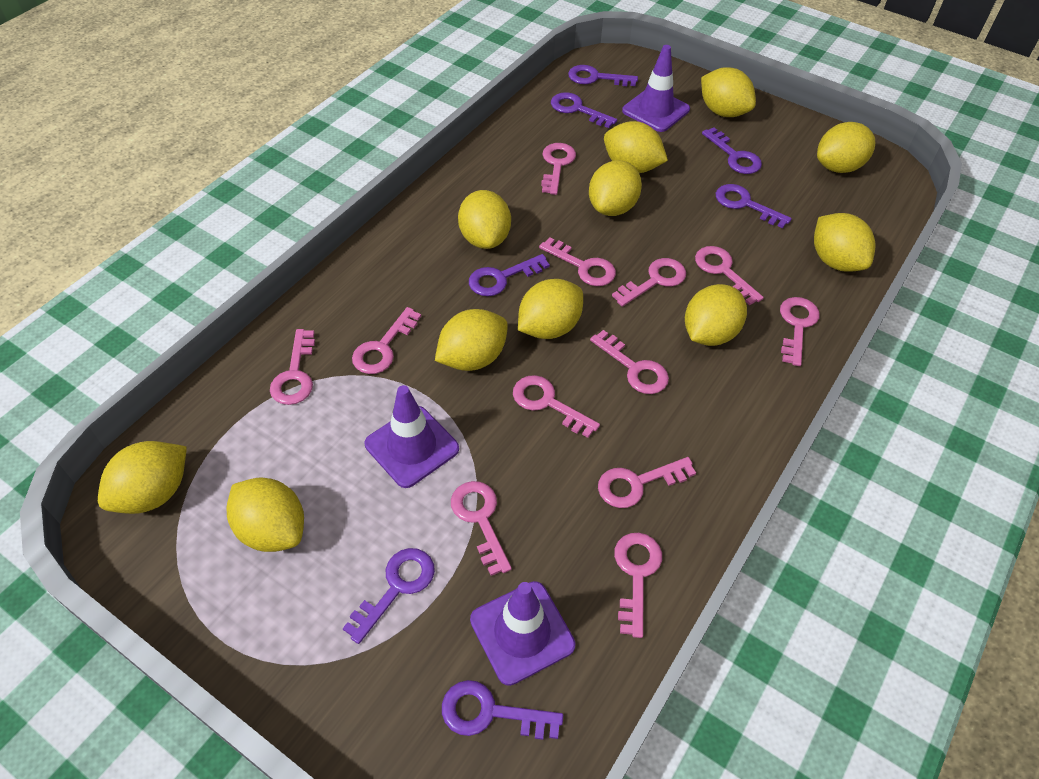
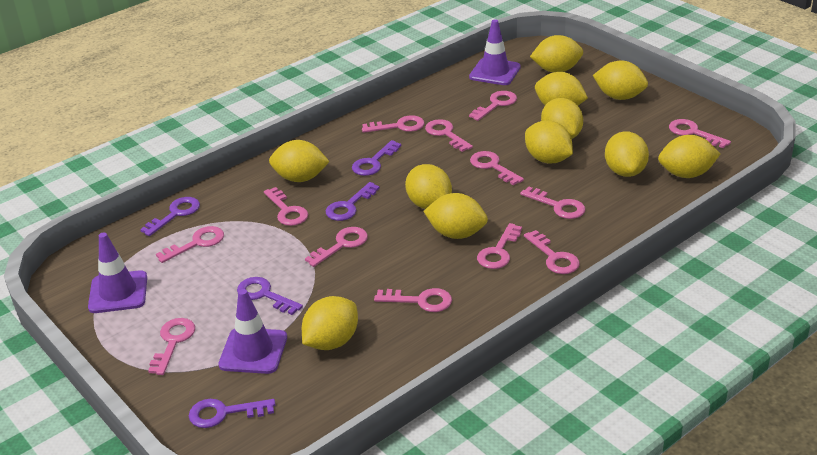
pink key: [270,329,315,405] [352,307,421,374] [451,481,512,576] [513,375,600,438] [539,237,616,286] [541,143,576,195] [590,330,669,394] [598,457,696,508] [612,258,686,307] [614,533,662,638] [695,246,764,305] [780,297,820,366] = 12 -> [148,318,195,375] [156,226,224,263] [264,187,308,226] [305,227,368,267] [362,115,424,133] [374,288,452,312] [425,119,473,152] [469,91,517,121] [470,151,524,185] [477,223,522,269] [520,186,585,219] [524,230,580,274] [669,119,731,148] = 13
purple key: [342,548,435,644] [442,680,563,740] [469,254,550,296] [551,92,617,128] [568,65,638,86] [702,127,762,174] [716,184,792,228] = 7 -> [140,197,200,236] [189,399,275,428] [237,277,303,315] [326,182,380,221] [352,140,401,176] = 5

